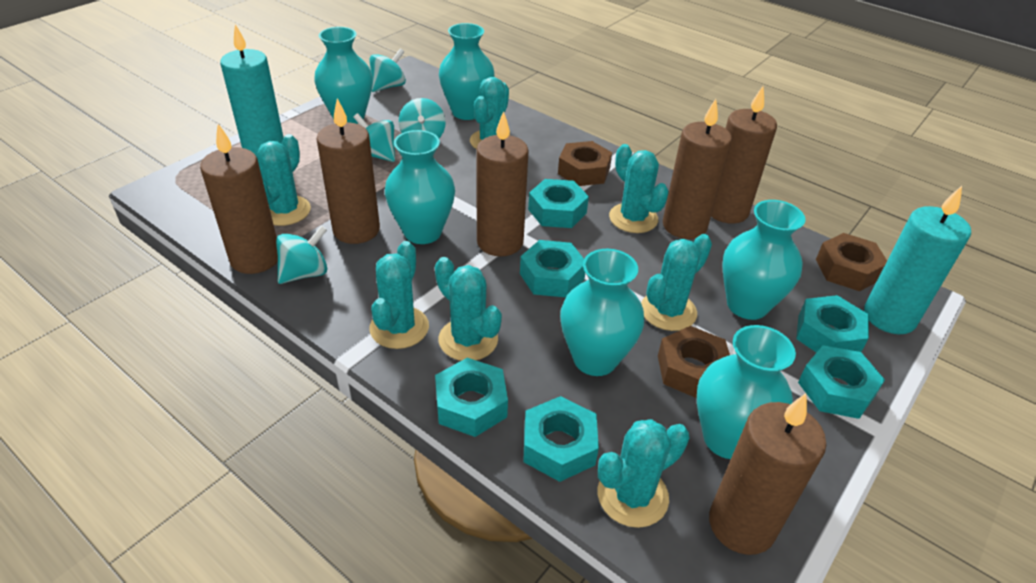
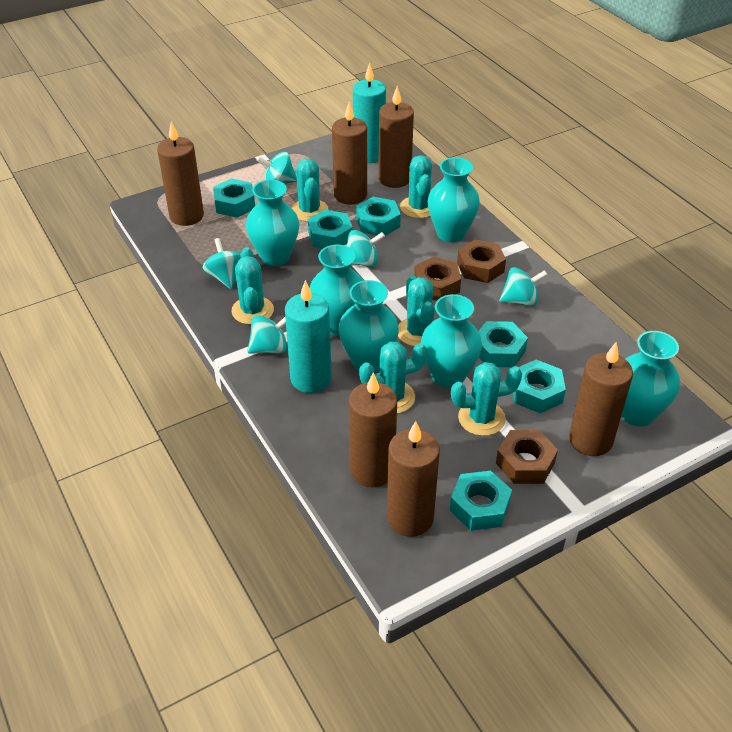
turquoise cactus: [257,134,311,226] [370,241,429,349] [435,257,502,361] [470,77,511,149] [597,419,690,528] [609,144,669,233] [641,234,712,331] = 7 -> [231,247,274,325] [291,159,328,222] [359,341,427,414] [398,276,435,346] [400,155,432,218] [451,362,522,436] = 6
turquoise spinning top: [276,225,327,284] [354,113,395,162] [369,48,406,92] [399,98,446,138] = 4 -> [202,238,241,289] [247,315,287,354] [257,152,297,184] [347,230,385,267] [499,267,547,306] = 5

